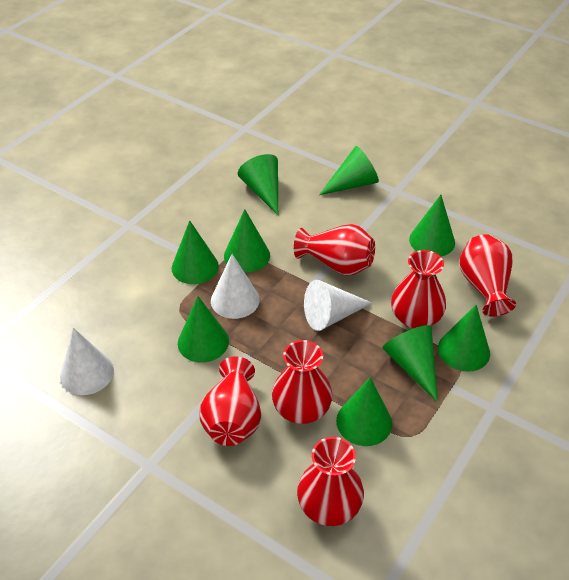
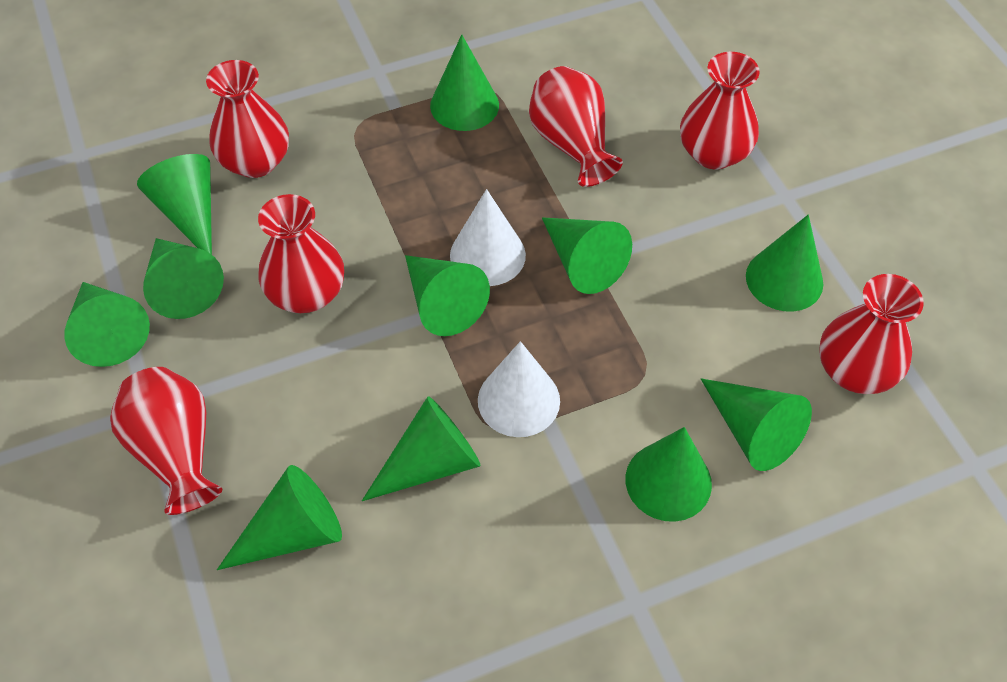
green cone: [172,220,219,284] [178,296,229,362] [224,209,270,273] [238,154,278,215] [319,146,379,195] [336,377,392,446] [383,325,438,402] [409,195,455,257] [438,305,490,372] = 9 -> [64,282,150,367] [137,154,212,255] [143,238,224,319] [217,465,342,570] [362,396,481,501] [405,255,490,336] [430,35,499,131] [542,217,632,294] [625,427,712,522] [701,378,812,471] [746,215,823,312] = 11
white cone: [60,328,114,395] [211,254,260,319] [304,280,372,331] = 3 -> [450,189,526,286] [478,341,560,437] = 2

